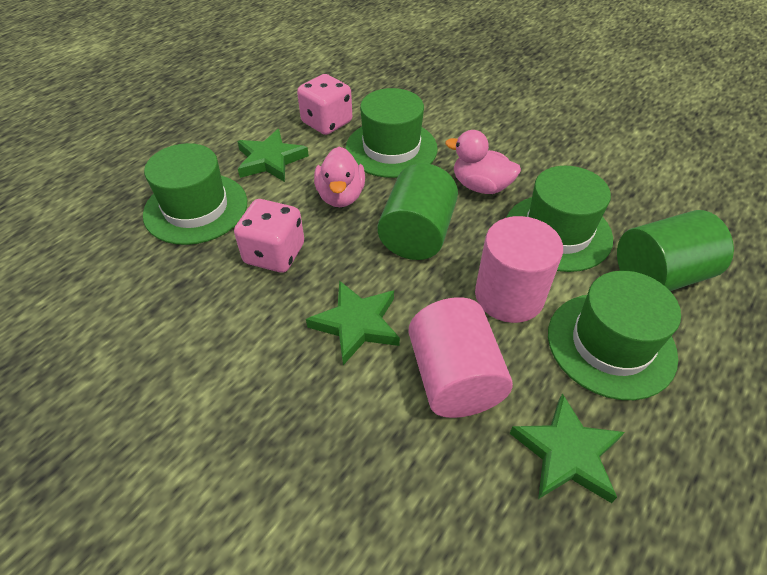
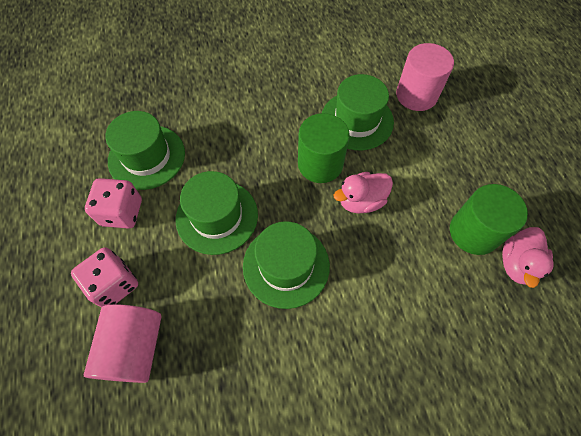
green star: [237,129,309,182] [306,280,400,365] [510,393,625,503] = 3 -> none = 0

